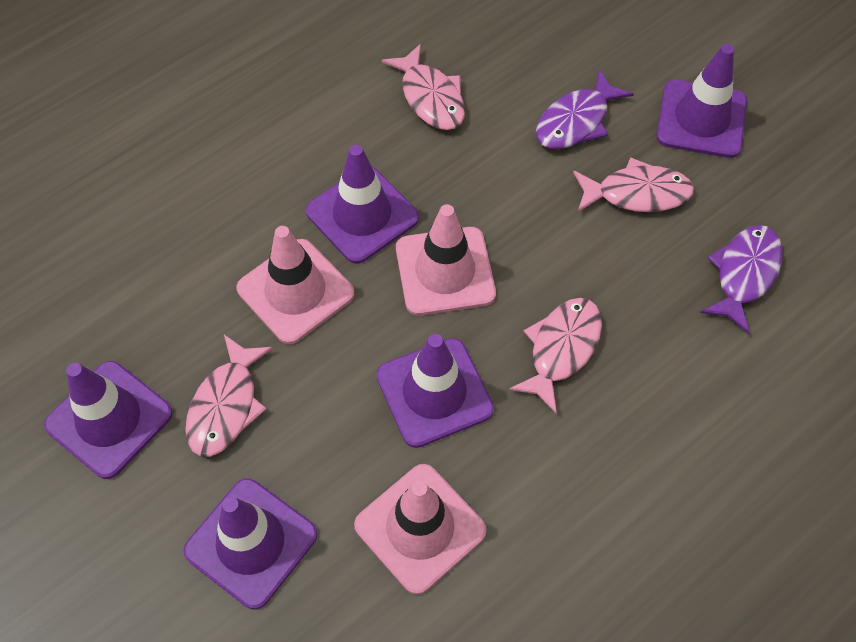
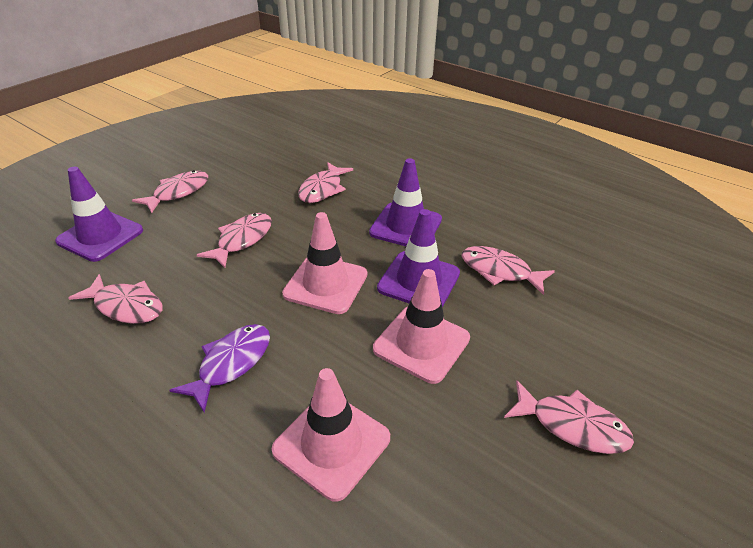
pink fish: [185,335,273,457] [381,44,465,130] [509,298,602,414] [573,157,694,212] = 4 -> [68,274,163,324] [132,170,208,213] [197,213,272,268] [298,162,353,203] [461,246,555,295] [504,381,634,454] = 6
purple fish: [536,69,634,149] [700,225,783,334] = 2 -> [169,324,270,413] = 1
purple traffic cone: [44,361,173,479] [183,478,317,610] [306,145,419,264] [376,334,494,448] [657,44,747,158] = 5 -> [55,167,143,262] [369,158,442,246] [377,209,460,307] = 3

